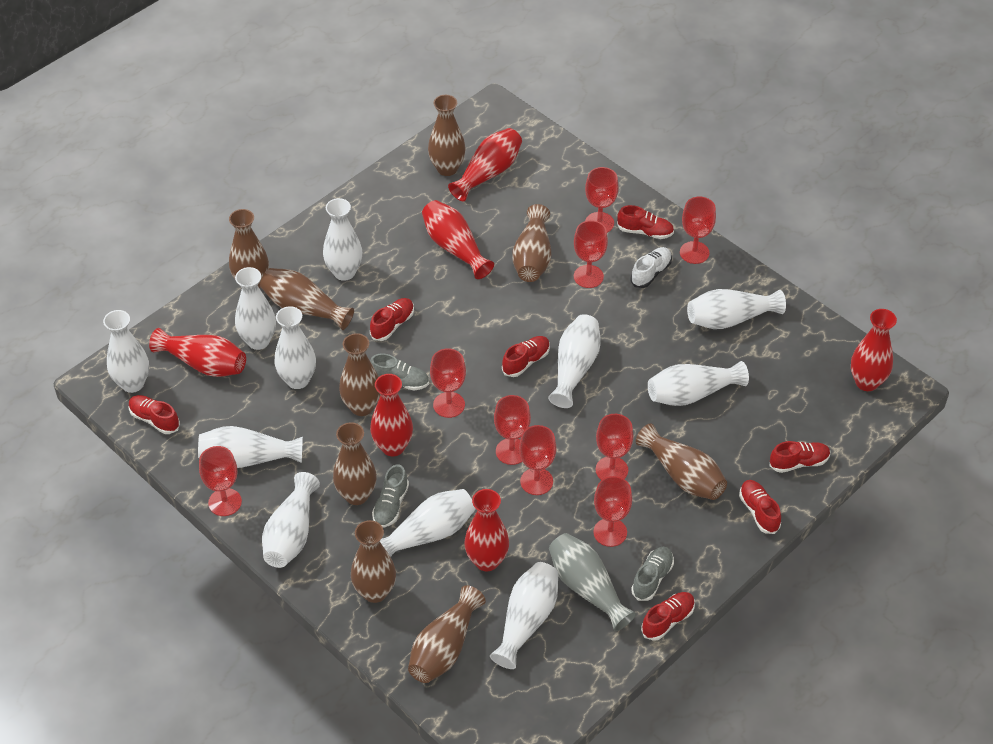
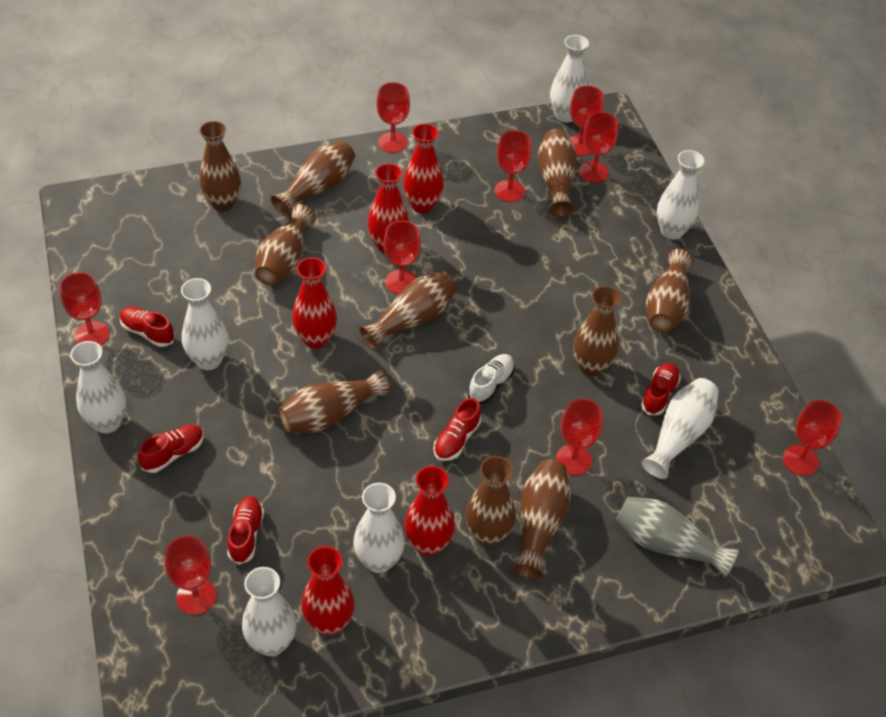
brown vase: [229,209,269,288] [260,268,354,330] [333,422,377,505] [339,333,380,416] [351,520,396,603] [408,585,486,683] [428,95,466,176] [512,204,551,282] [636,423,727,500] = 9 -> [199,121,241,212] [255,204,315,285] [271,141,355,216] [278,369,390,433] [359,271,457,350] [465,456,516,546] [512,459,571,579] [538,129,577,217] [573,286,621,377] [646,249,694,332] = 10
grey shoe: [370,353,429,391] [372,465,409,527] [631,547,674,601] = 3 -> none = 0
red shoe: [129,395,180,434] [370,298,414,341] [502,336,550,377] [617,205,674,239] [641,592,695,641] [739,480,781,534] [769,441,830,473] = 7 -> [120,307,175,347] [138,425,204,473] [227,496,264,565] [434,398,481,461] [641,363,681,415] = 5
red vase: [149,328,246,377] [370,374,413,457] [422,200,494,279] [448,128,522,201] [464,489,509,571] [851,309,897,391] = 6 -> [292,257,337,349] [301,546,355,636] [367,163,409,253] [403,124,444,213] [404,466,455,556] = 5
white vase: [103,310,149,393] [198,426,303,468] [235,267,276,350] [262,472,320,568] [274,306,316,389] [323,198,362,281] [380,489,476,557] [490,562,558,669] [548,314,601,408] [648,361,749,406] [687,289,786,329] = 11 -> [70,341,126,433] [181,278,228,370] [242,567,296,656] [353,483,405,573] [550,35,589,122] [641,378,719,479] [657,150,704,239] = 7

